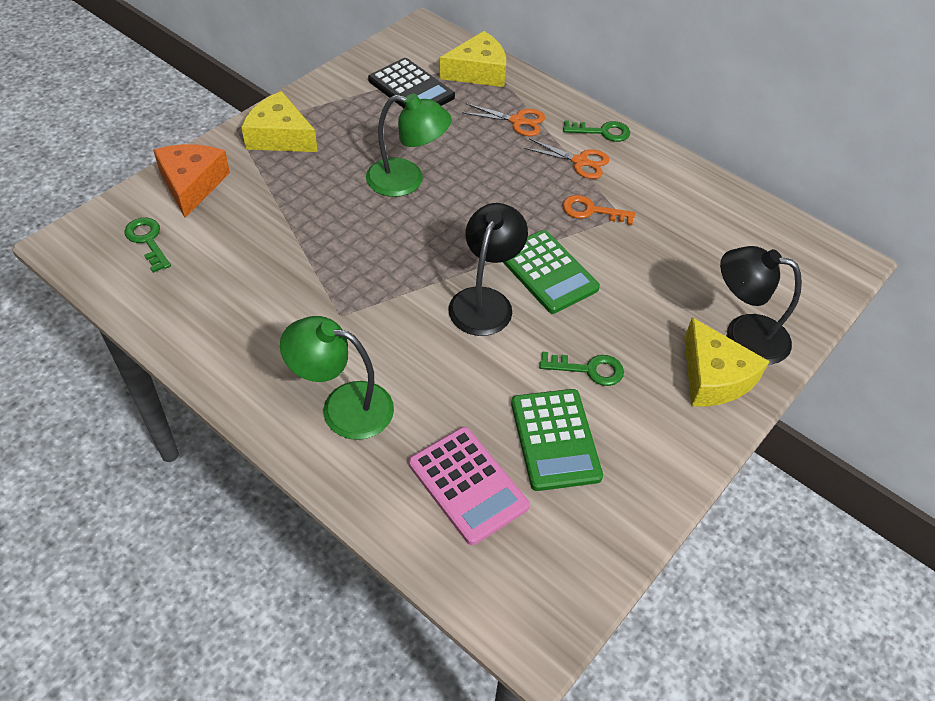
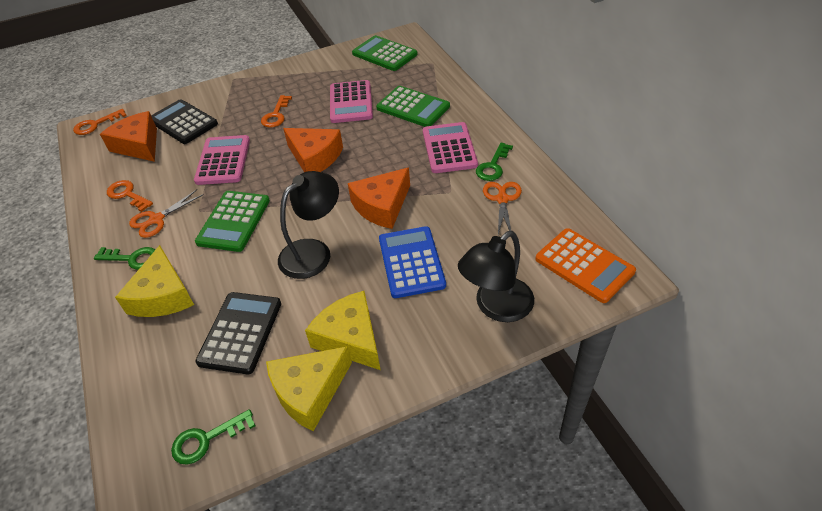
black calculator: [368,58,455,108] = 1 -> [151,99,218,144] [195,292,281,374] = 2
blue calculator: none = 0 -> [379,226,446,298] = 1
green calculator: [503,230,600,314] [511,389,603,491] = 2 -> [195,191,270,252] [352,35,418,71] [376,86,450,127] = 3
green lamp: [280,316,394,440] [366,94,452,197] = 2 -> none = 0
orange calculator: none = 0 -> [535,228,636,303] = 1
orange cheese: [153,144,230,217] = 1 -> [100,111,157,162] [283,128,343,172] [348,167,410,229] = 3
orange key: [562,195,635,225] = 1 -> [73,109,127,135] [107,180,153,212] [261,95,292,128] = 3
pink calculator: [409,427,530,545] = 1 -> [194,135,250,185] [330,80,373,123] [423,122,478,173] = 3

